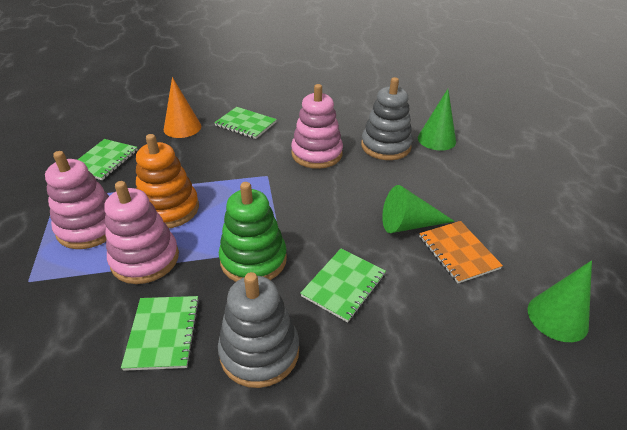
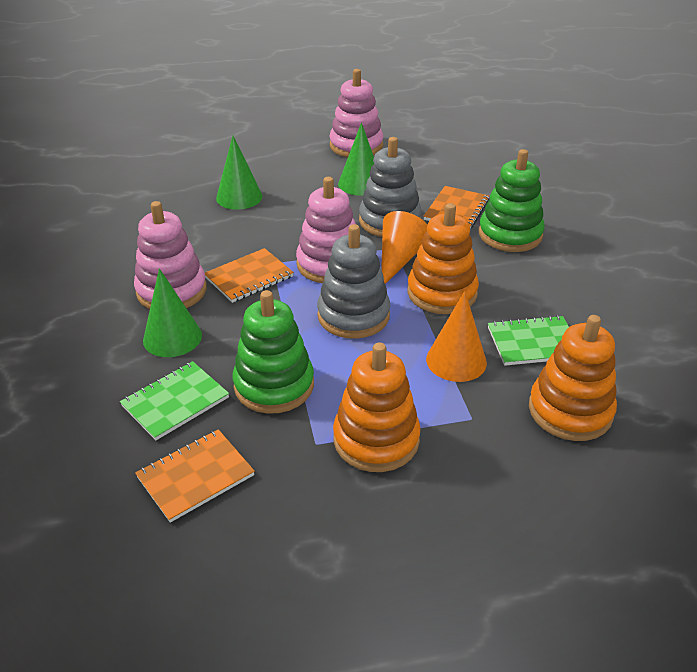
green notebook: [78,139,138,180] [121,296,200,371] [214,107,277,139] [300,249,386,322] = 4 -> [120,361,229,440] [488,315,569,366] = 2
green stacking toy: [219,182,287,282] = 1 -> [233,290,314,414] [479,149,545,252] = 2
orange cone: [164,77,201,138] = 1 -> [381,211,427,284] [426,291,487,382] = 2
orange notebook: [419,221,503,283] = 1 -> [135,429,255,523] [205,248,294,303] [423,186,489,229] = 3
orange stacking toy: [136,134,199,228] = 1 -> [333,343,421,472] [407,203,479,314] [529,315,617,441] = 3

